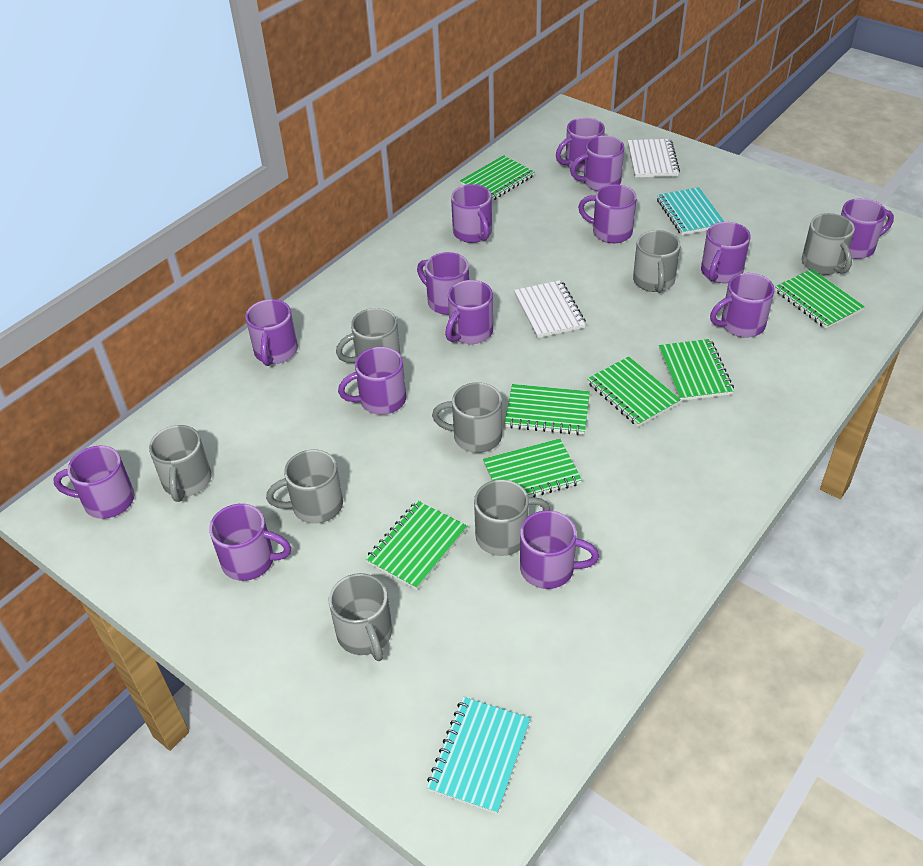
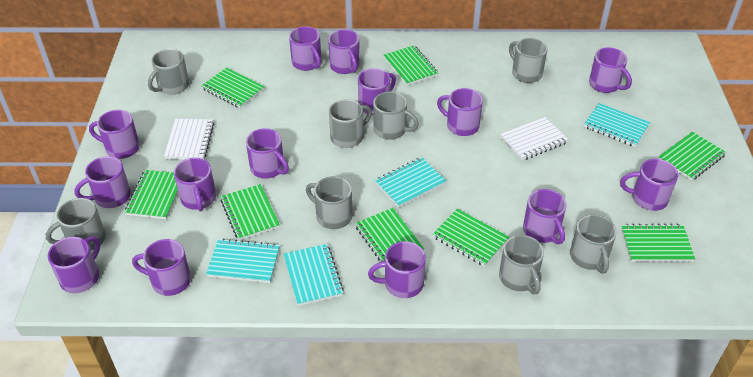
green notebook: [366,500,467,590] [460,155,535,201] [483,439,582,498] [505,384,590,435] [587,356,681,427] [659,339,734,401] [775,269,865,329] = 7 -> [125,170,178,219] [201,67,265,108] [220,184,280,240] [355,208,424,262] [383,46,438,85] [433,209,509,267] [621,224,695,262] [659,132,726,181] = 8
turquoise notebook: [427,697,531,814] [657,187,725,235] = 2 -> [206,238,280,283] [284,244,344,306] [375,157,446,207] [584,103,650,147] = 4

